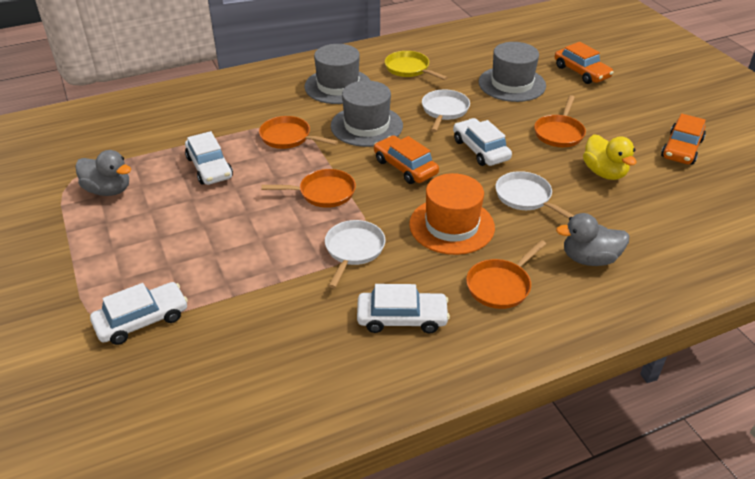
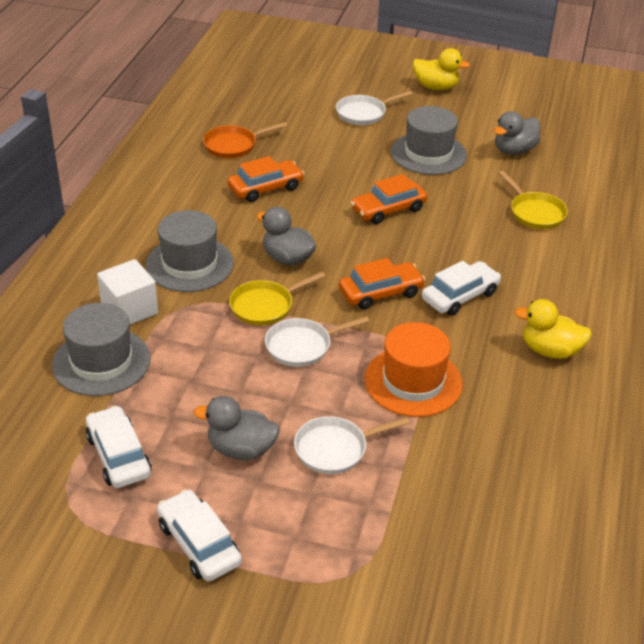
grey duck: [75,150,131,196] [556,213,629,266] = 2 -> [194,396,280,460] [256,207,316,266] [494,111,540,155] = 3
orange pan: [259,116,338,149] [261,169,356,208] [466,240,546,309] [534,95,586,147] = 4 -> [203,122,287,158] = 1
white car: [90,282,188,345] [185,131,233,185] [357,284,450,333] [453,118,512,166] = 4 -> [86,406,152,488] [157,489,242,581] [421,261,501,316] = 3
white cube: none = 0 -> [97,259,158,325] = 1
yellow duck: [583,134,636,180] = 1 -> [413,48,470,90] [514,299,592,359] = 2
yellow pan: [385,51,448,80] = 1 -> [229,272,325,326] [498,171,568,229] = 2

